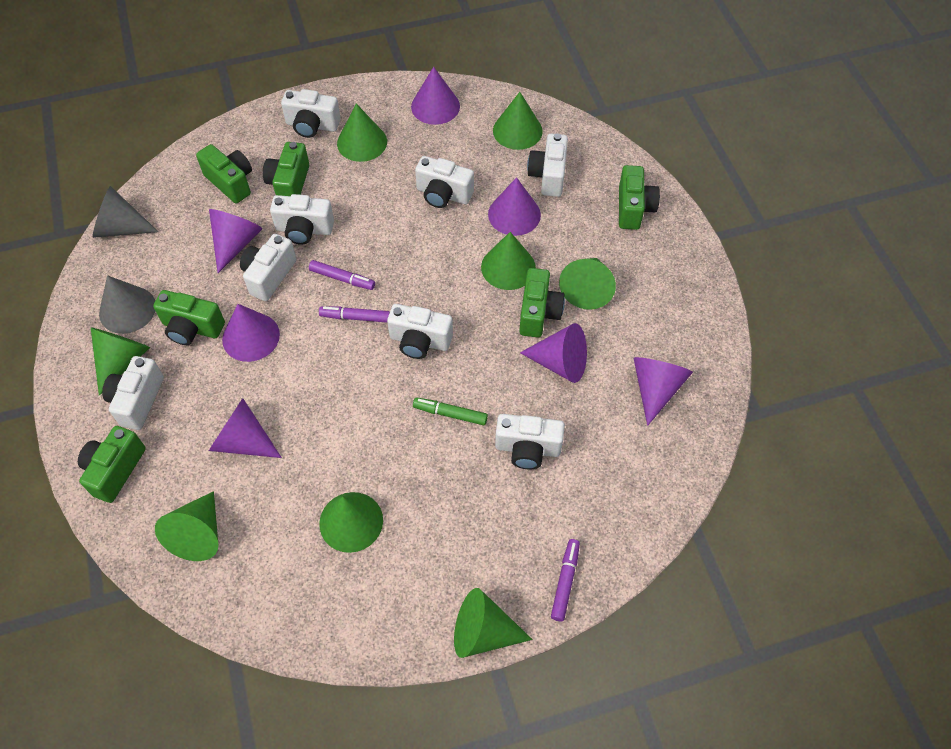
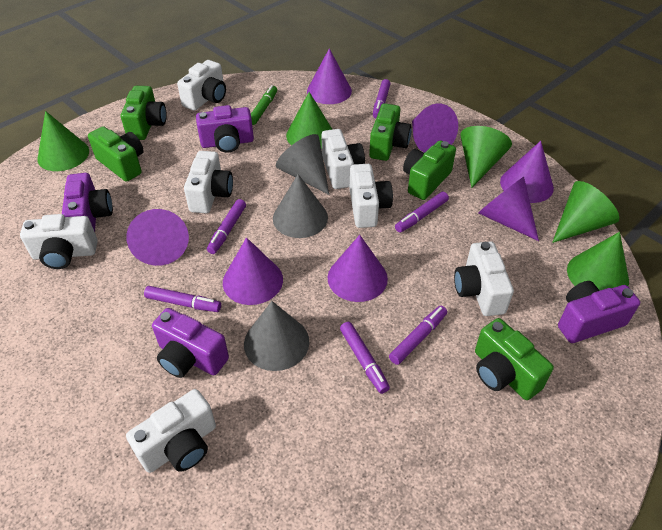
green camera: [78,426,146,503] [153,290,225,345] [196,144,252,203] [263,142,309,196] [519,268,565,337] [619,165,660,230] = 6 -> [88,126,144,182] [121,86,167,140] [369,103,412,161] [403,141,456,200] [475,318,554,400] = 5
green cone: [91,327,150,396] [155,491,219,561] [319,492,383,553] [337,104,387,162] [454,588,533,658] [481,232,536,290] [493,92,543,150] [559,258,616,310] = 8 -> [37,111,89,171] [286,92,332,149] [460,126,512,188] [552,181,619,243] [567,232,629,290] = 5
grey cone: [93,186,159,238] [99,275,155,334] = 2 -> [244,301,309,371] [273,174,328,238] [276,134,329,195] = 3
purple camera: none = 0 -> [62,173,113,232] [152,308,229,378] [196,105,254,153] [558,281,640,343] = 4
purple marker: [309,260,375,290] [319,307,390,323] [551,539,580,621] = 3 -> [144,286,221,312] [207,199,246,254] [340,322,390,394] [373,79,390,118] [389,306,447,365] [395,192,449,233] = 6
white camera: [102,356,164,430] [240,234,296,301] [270,194,334,245] [281,89,341,138] [387,304,453,359] [415,156,474,208] [495,414,565,469] [527,133,568,197] = 8 -> [20,214,98,269] [126,389,216,473] [177,60,226,111] [184,151,233,213] [322,129,365,189] [349,164,393,228] [454,241,514,316] = 7

